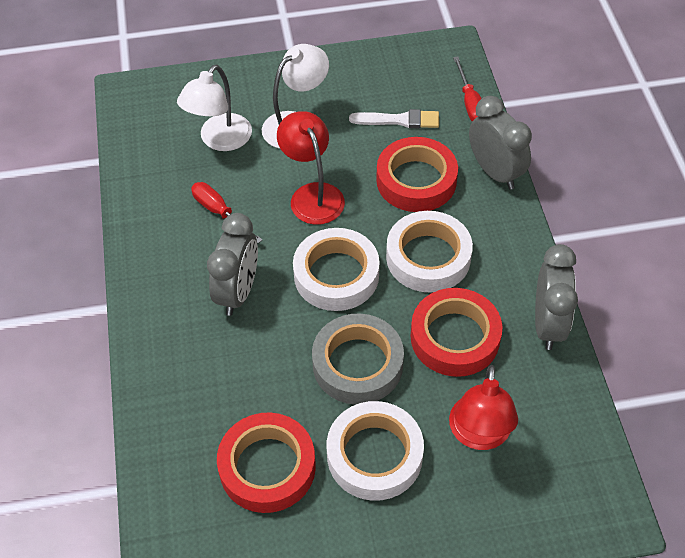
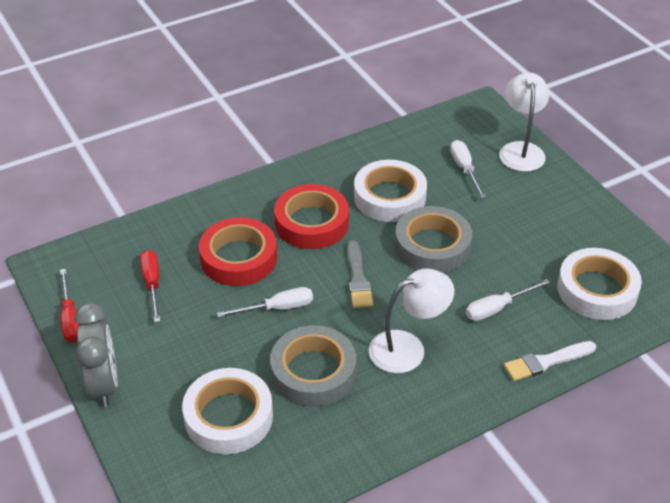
grey brush: none = 0 -> [347,240,373,308] = 1
grey clock: [207,213,258,316] [469,96,532,190] [535,244,578,350] = 3 -> [74,303,117,407] = 1
grey tape: [312,313,404,405] = 1 -> [270,325,356,407] [395,206,472,273] = 2
red lamp: [277,111,345,225] [449,365,518,450] = 2 -> none = 0
red tape: [217,412,316,513] [376,137,458,212] [411,288,502,377] = 3 -> [199,217,277,286] [274,184,349,249] = 2
white screwdriver: none = 0 -> [217,287,313,317] [450,140,486,198] [466,279,550,321] = 3

